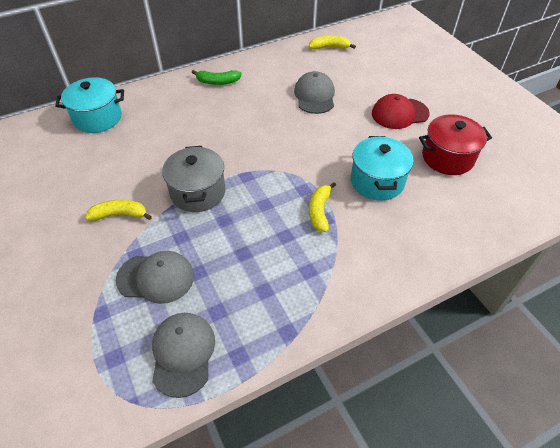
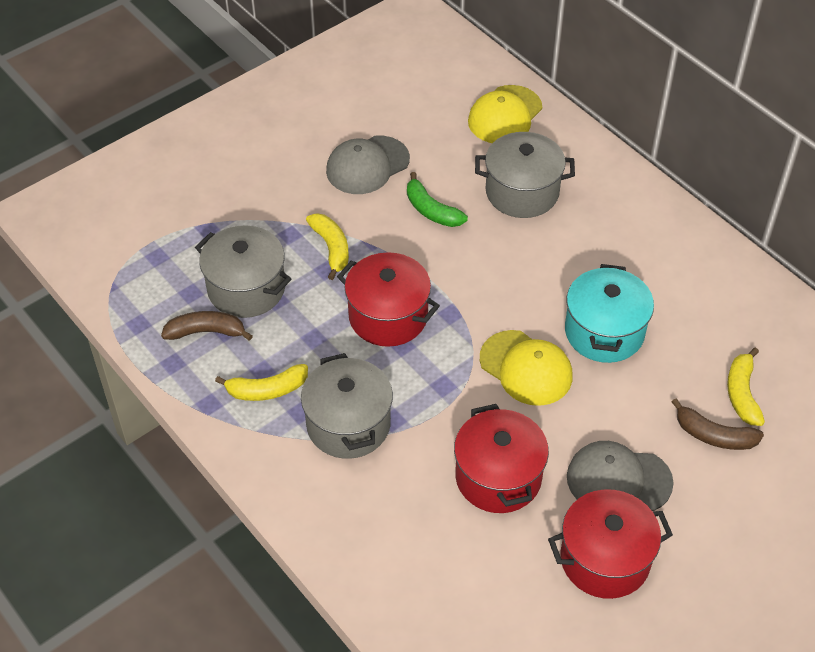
brown banana: none = 0 -> [161,311,253,341] [672,398,764,450] = 2
grey cap: [116,251,194,304] [152,313,215,398] [294,71,335,114] = 3 -> [326,136,410,194] [567,441,674,511] = 2
grey pot: [162,146,225,212] = 1 -> [195,225,291,318] [301,353,393,459] [475,132,575,218] = 3
red cap: [372,94,429,129] = 1 -> none = 0
red pot: [419,114,492,175] = 1 -> [337,252,440,347] [454,404,549,513] [548,489,673,599] = 3
turquoise pot: [55,77,124,133] [351,136,414,201] = 2 -> [565,264,654,363] = 1
yellow cap: none = 0 -> [468,85,542,143] [480,330,572,406] = 2

